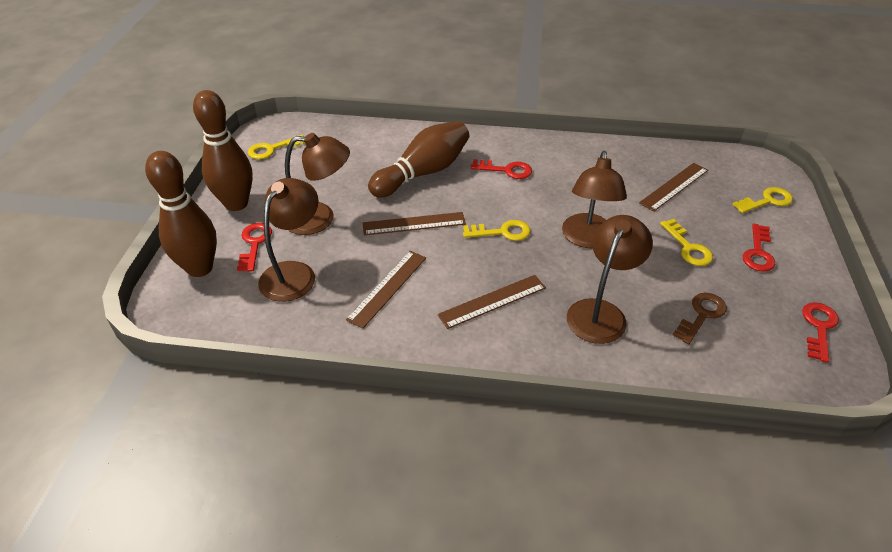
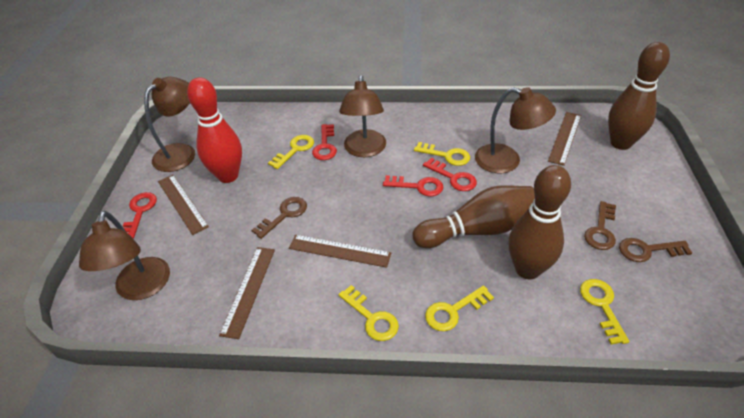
brown key: [673,293,727,344] = 1 -> [251,197,307,239] [584,201,616,250] [619,238,692,262] = 3
red bowling pin: none = 0 -> [187,77,242,183] = 1
yellow key: [248,135,305,159] [463,220,530,241] [660,219,713,266] [732,187,793,213] = 4 -> [268,135,314,169] [338,285,399,341] [414,142,470,166] [425,286,494,331] [580,279,629,345] = 5

